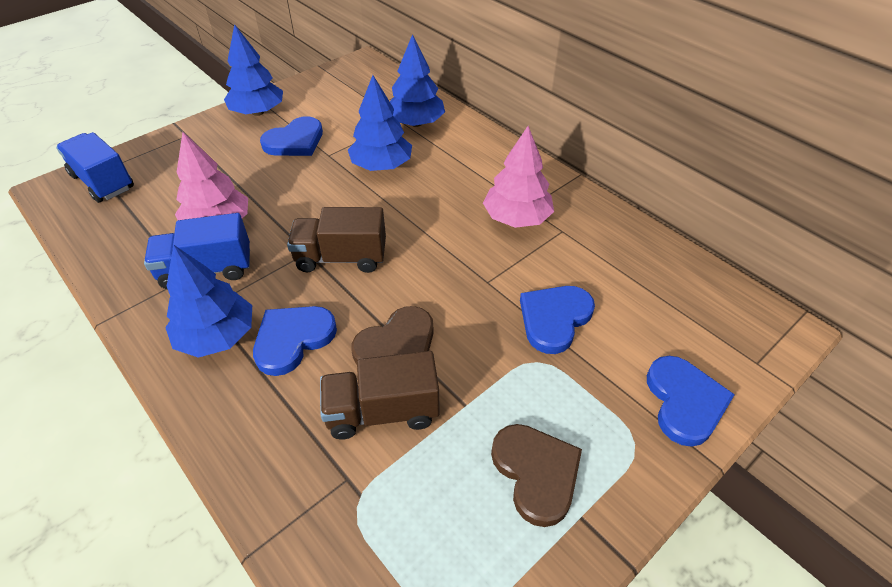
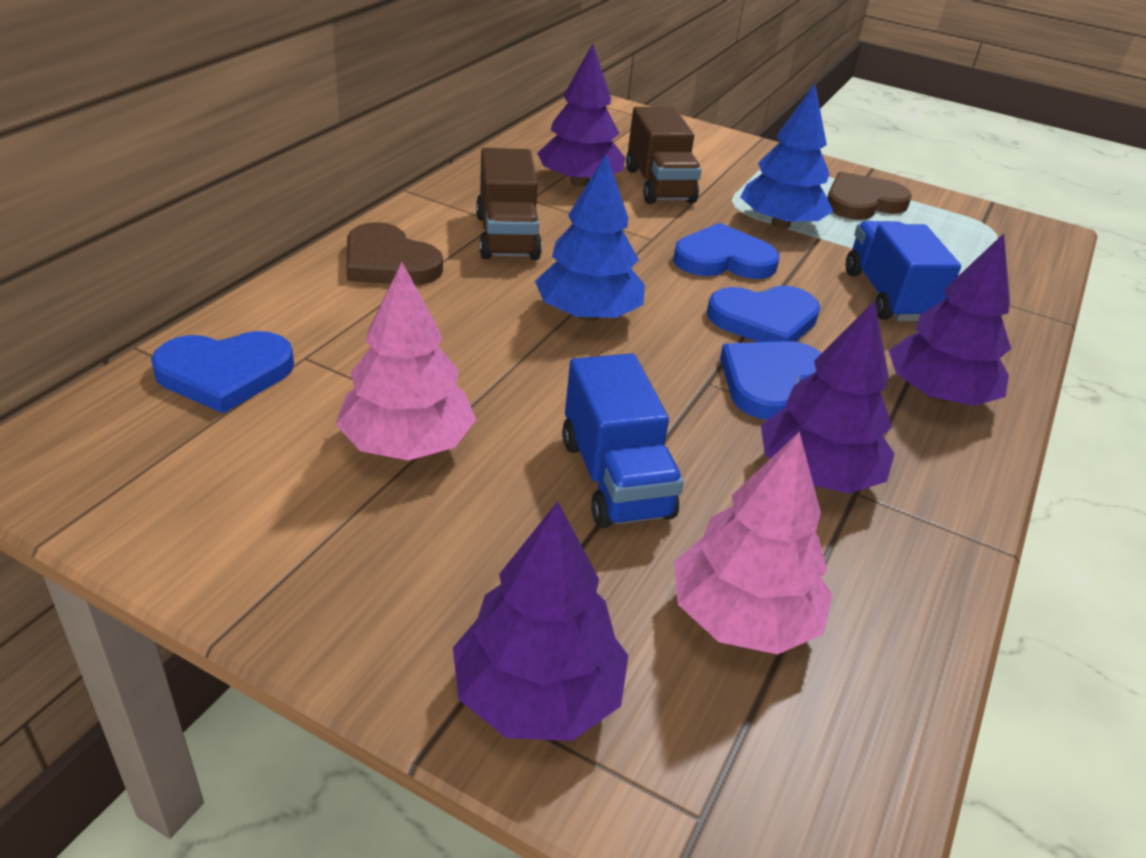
blue tree: [166,244,252,358] [224,24,283,116] [348,75,412,171] [390,34,445,127] = 4 -> [535,154,645,321] [740,84,833,229] = 2
purple tree: none = 0 -> [453,501,629,741] [537,44,625,187] [761,301,895,493] [889,233,1011,406] = 4

